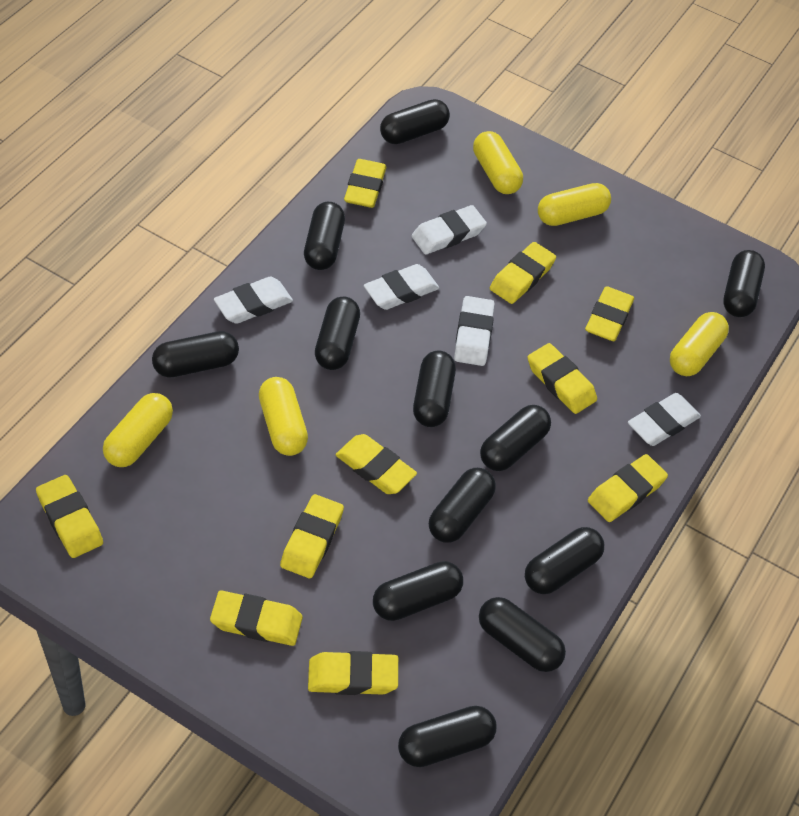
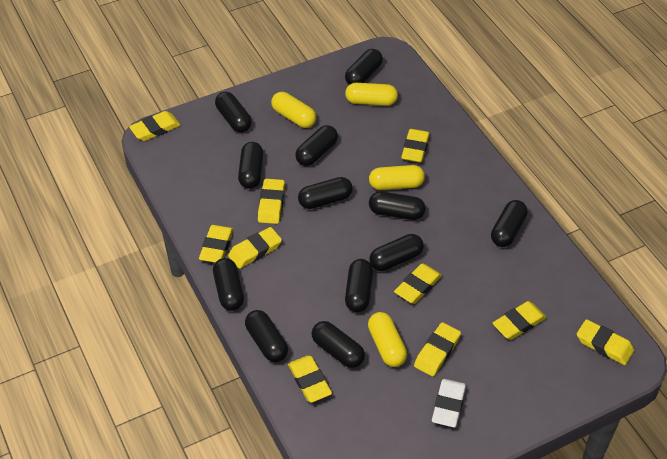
white eraser: [214,277,293,324] [364,264,439,310] [412,205,487,254] [454,296,495,366] [628,393,701,446] = 5 -> [432,379,466,427] = 1
yellow capsule: [103,393,173,467] [259,377,308,456] [473,131,523,194] [538,183,611,226] [670,312,729,376] = 5 -> [271,92,316,128] [345,83,398,106] [368,312,407,367] [369,165,425,190] = 4

